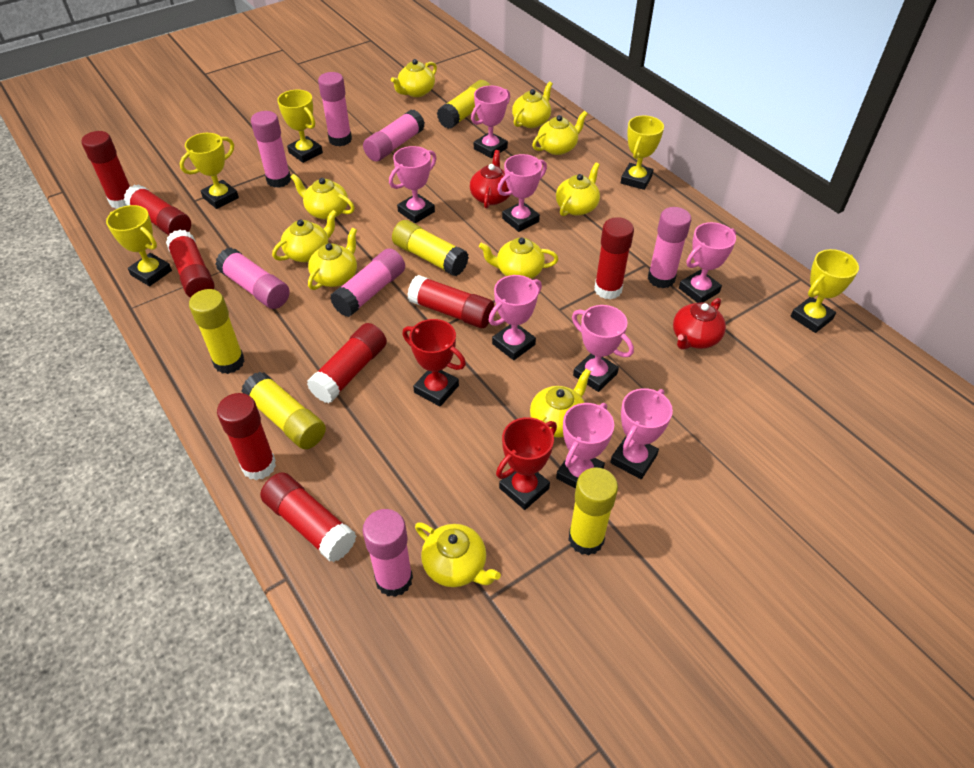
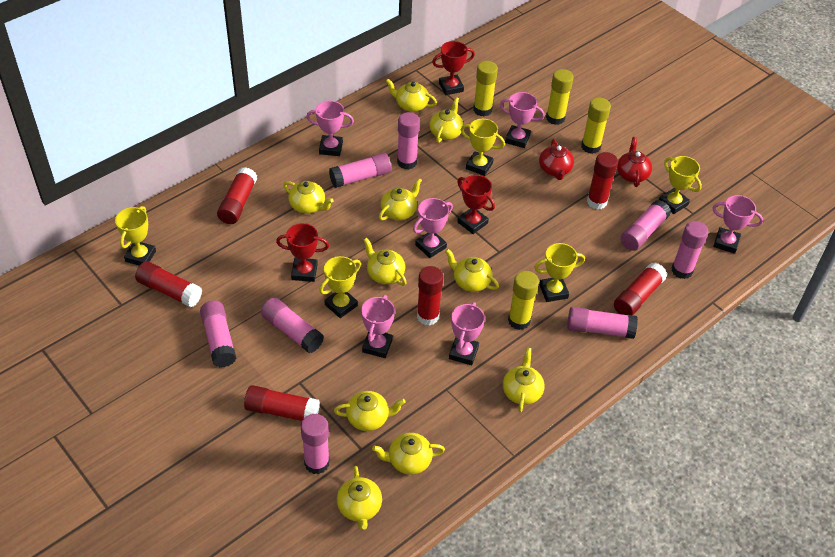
pink glue stick: [216,248,290,309] [251,111,291,188] [318,72,352,146] [330,248,405,317] [363,110,425,162] [363,509,413,597] [648,207,691,288] = 7 -> [200,301,236,367] [261,297,324,353] [301,414,330,474] [329,153,391,188] [397,112,420,169] [567,307,638,339] [620,200,671,251] [672,221,708,279] = 8
pink trophy: [389,146,437,223] [471,86,510,158] [489,275,542,360] [497,154,547,232] [556,403,614,489] [572,305,634,392] [610,388,673,479] [679,222,736,303] = 8 -> [306,101,354,156] [361,295,395,358] [413,198,453,258] [449,302,485,365] [500,92,545,148] [712,195,763,254] = 6
red glue stick: [81,131,130,209] [124,184,191,235] [166,229,214,298] [217,393,276,480] [260,472,356,562] [307,323,387,403] [407,275,494,328] [594,217,634,300] = 8 -> [135,261,202,307] [217,167,257,224] [244,385,320,421] [417,266,443,325] [587,152,618,210] [614,263,667,315] = 6
red trophy: [402,319,466,406] [496,417,557,510] = 2 -> [276,223,329,282] [432,41,475,95] [457,175,495,234] = 3
yellow glue stick: [189,289,245,374] [241,372,326,449] [392,220,469,276] [437,80,491,129] [568,468,618,556] = 5 -> [473,61,498,117] [508,271,539,330] [546,69,574,125] [581,97,611,154] = 4

